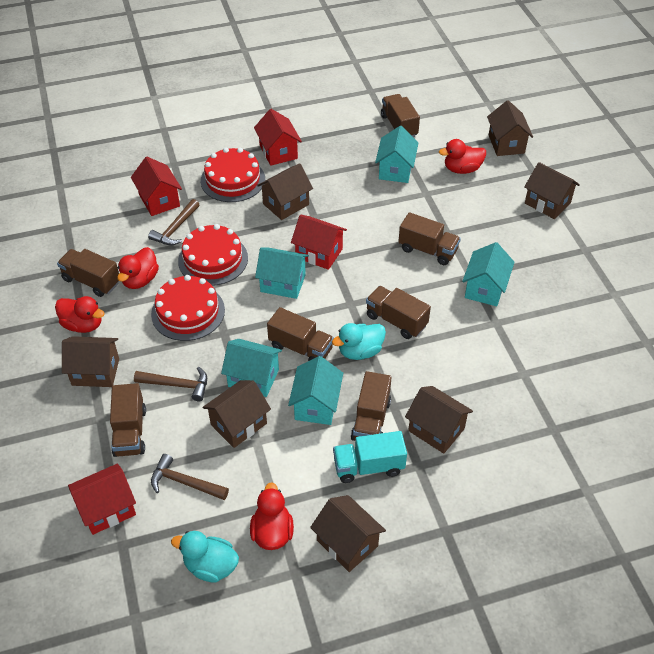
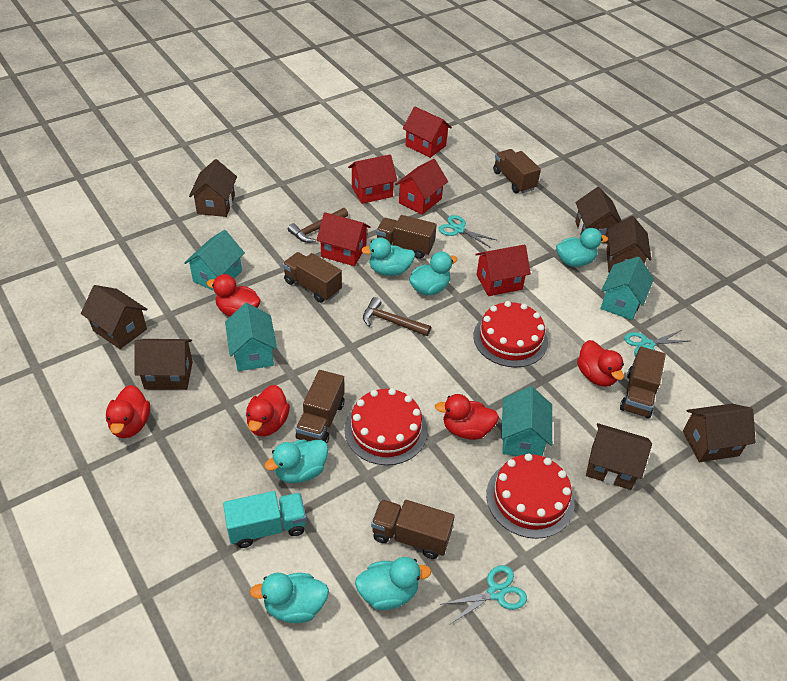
brown hammer: [134,367,207,401] [148,199,200,245] [151,454,229,500] = 3 -> [288,208,348,243] [363,297,431,336] = 2
brown truck: [57,249,119,297] [110,383,146,457] [267,307,334,361] [351,371,392,441] [366,286,431,339] [381,94,420,137] [398,212,461,265] = 7 -> [283,252,342,303] [296,370,345,443] [371,499,455,559] [376,215,437,259] [493,149,541,193] [620,346,666,419] = 6
red duck: [55,296,105,333] [117,247,159,289] [250,482,294,550] [439,139,486,174] = 4 -> [106,385,150,438] [207,274,261,317] [246,385,290,436] [435,394,499,440] [577,340,624,387] = 5
red house: [68,464,136,535] [131,157,182,216] [254,109,302,166] [291,214,347,270] = 4 -> [316,212,370,266] [348,154,397,204] [395,159,448,215] [403,106,452,158] [475,245,531,296] = 5
turquoise duck: [171,531,239,583] [332,323,386,360] = 2 -> [250,573,329,623] [264,439,328,483] [355,557,431,610] [361,237,415,276] [409,252,458,296] [556,228,608,267] = 6
turquoise house: [221,339,282,397] [255,247,309,299] [288,356,343,425] [375,126,419,183] [462,242,515,306] = 5 -> [184,230,245,291] [225,303,277,371] [501,386,552,456] [601,257,654,320] = 4
turquoise scissors: none = 0 -> [438,215,496,248] [440,565,527,623] [624,330,689,356] = 3

